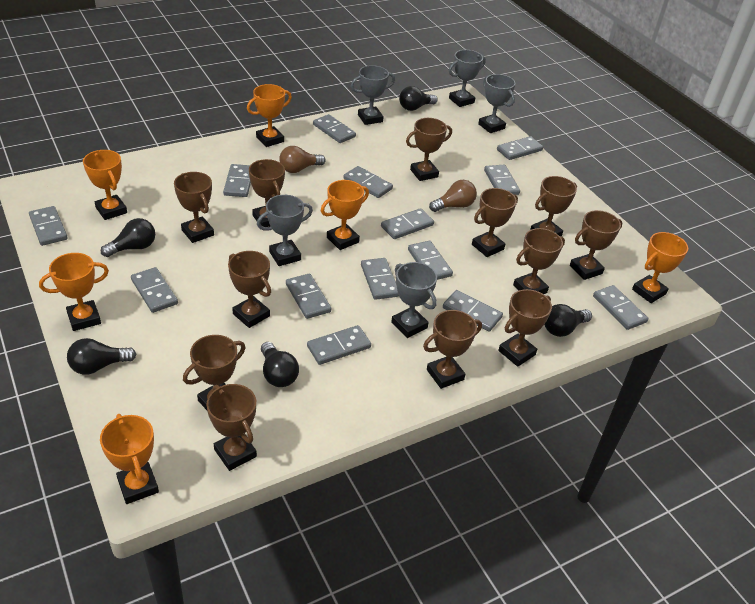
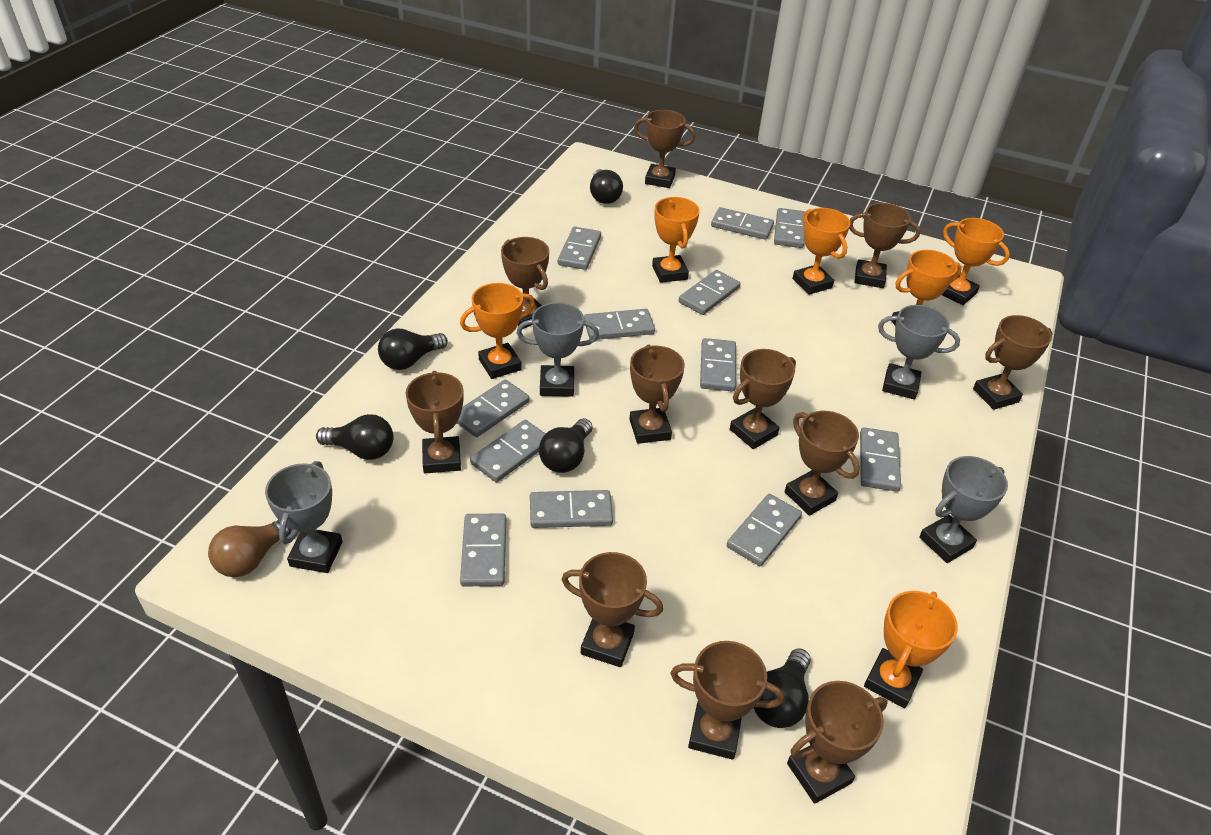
brown light bulb: [279,146,326,173] [429,180,477,212] = 2 -> [208,520,292,577] = 1
brown trophy: [174,172,214,243] [183,335,246,410] [207,384,257,471] [228,251,271,328] [249,159,285,227] [406,118,452,181] [423,310,482,389] [472,188,518,257] [498,289,552,367] [513,228,565,294] [530,176,577,236] [570,210,622,280] = 12 -> [405,371,464,473] [501,237,549,329] [561,552,663,667] [629,344,685,444] [634,110,695,188] [670,641,784,760] [730,349,796,449] [785,411,860,516] [787,681,887,804] [849,203,920,288] [973,315,1052,410] = 11
grey domino: [29,206,68,246] [131,267,178,313] [223,164,251,197] [286,274,331,319] [307,325,371,365] [313,114,356,143] [343,166,393,198] [361,258,399,300] [381,208,434,239] [408,241,453,280] [443,290,503,332] [484,165,520,195] [497,136,543,160] [593,285,648,330] = 14 -> [457,380,530,437] [460,514,506,586] [470,420,546,482] [530,490,613,528] [558,227,601,270] [584,309,655,340] [679,270,740,315] [700,338,736,392] [711,207,774,240] [727,494,802,566] [774,208,805,248] [860,427,901,492] = 12
grey trophy: [257,195,313,266] [351,65,395,125] [391,262,437,338] [449,50,486,107] [478,74,515,133] = 5 -> [265,461,343,573] [517,302,599,397] [878,305,960,400] [919,456,1008,563] = 4

